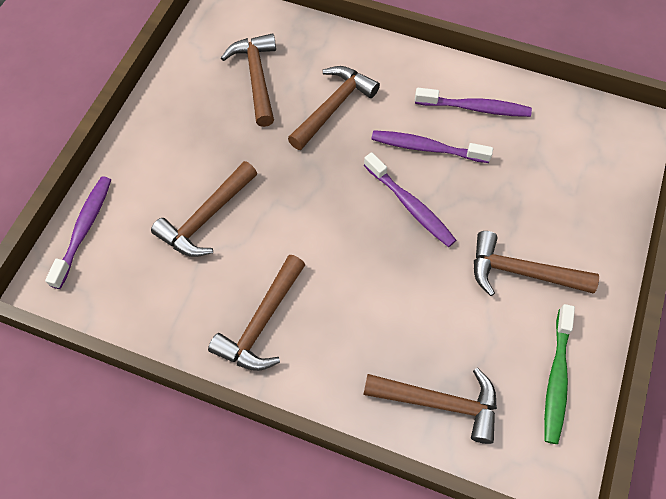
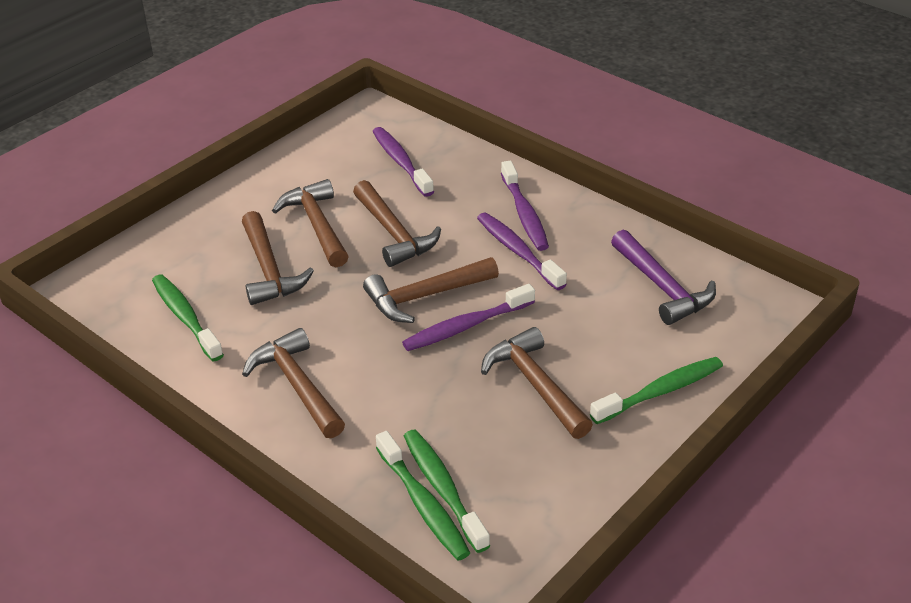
green toothbrush: [544,304,575,444] = 1 -> [152,274,224,361] [376,431,470,561] [404,430,490,553] [590,357,723,424] = 4
purple hammer: none = 0 -> [611,229,716,325] = 1

